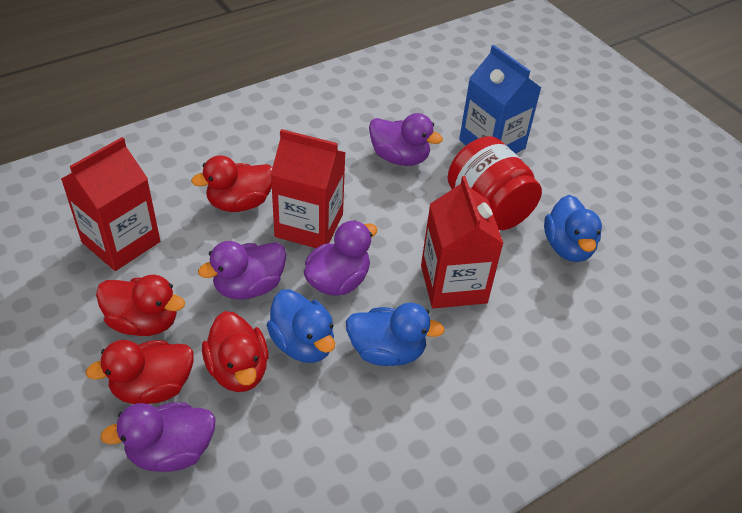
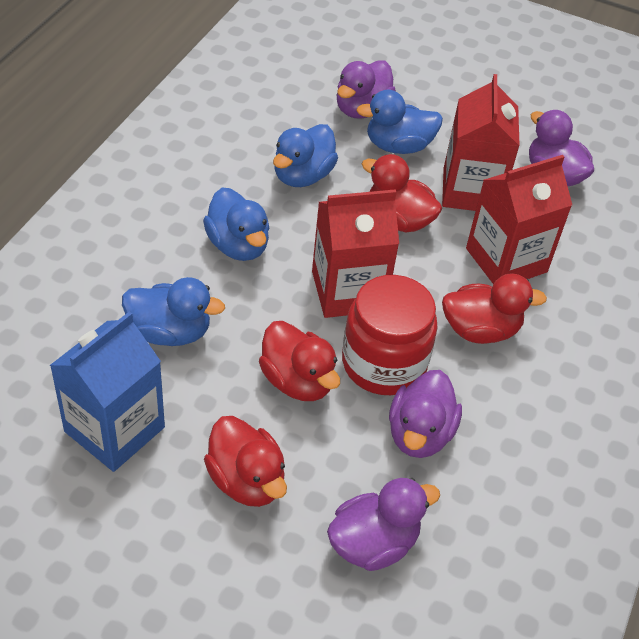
blue duck: [266,289,335,363] [346,303,445,366] [544,195,602,262] = 3 -> [122,277,225,346] [203,187,270,261] [273,124,338,187] [356,90,443,154] = 4

